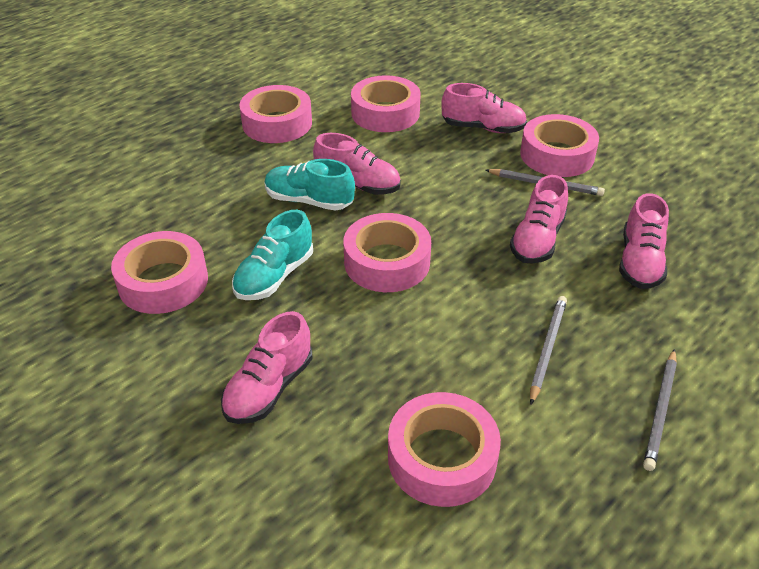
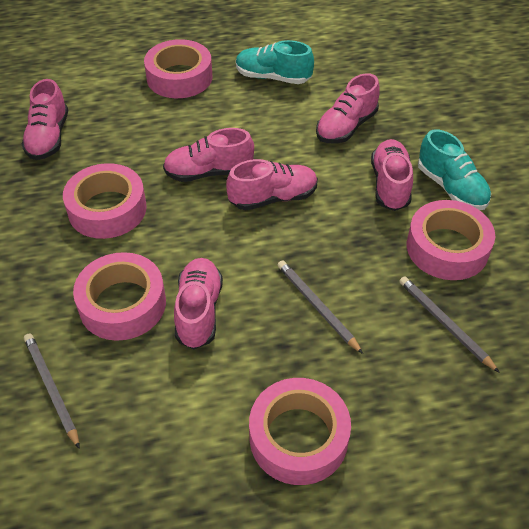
pink shoe: [221,311,313,424] [313,133,401,195] [441,83,527,133] [510,175,568,264] [619,193,669,289] = 5 -> [22,79,68,160] [163,128,254,182] [174,258,223,349] [226,159,318,210] [316,73,380,143] [371,139,413,211] = 6
pink tape: [111,231,208,314] [239,85,312,143] [343,213,431,292] [351,75,421,132] [388,392,501,507] [520,114,599,177] = 6 -> [63,163,147,239] [73,252,166,341] [144,39,212,98] [249,378,351,485] [407,200,495,280] = 5

